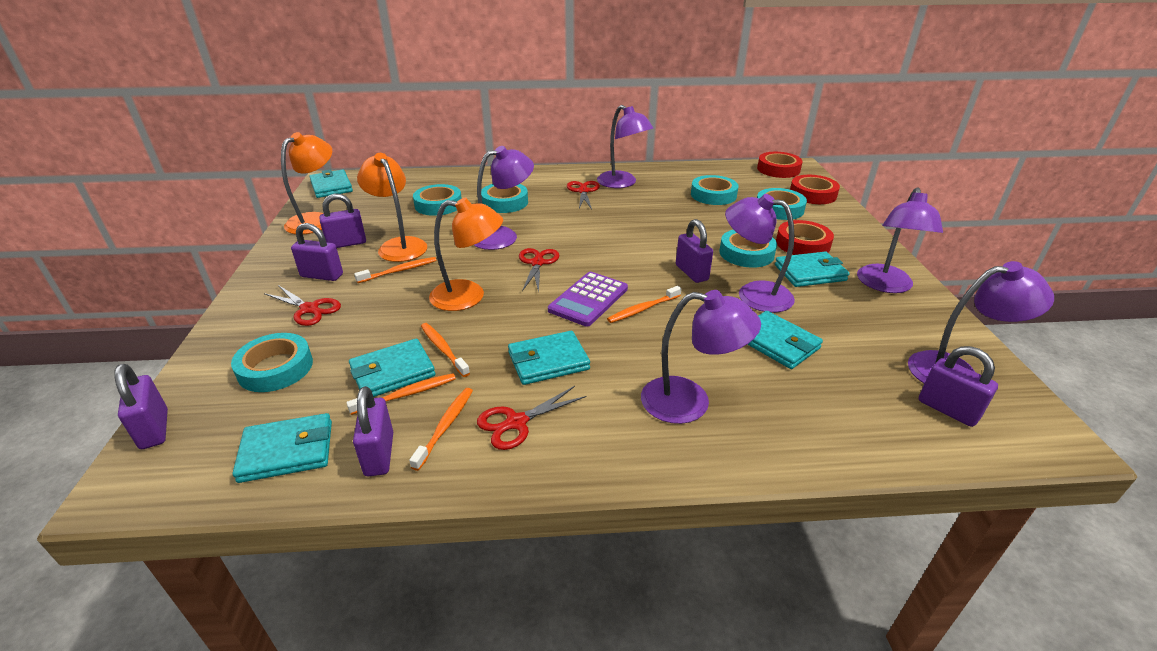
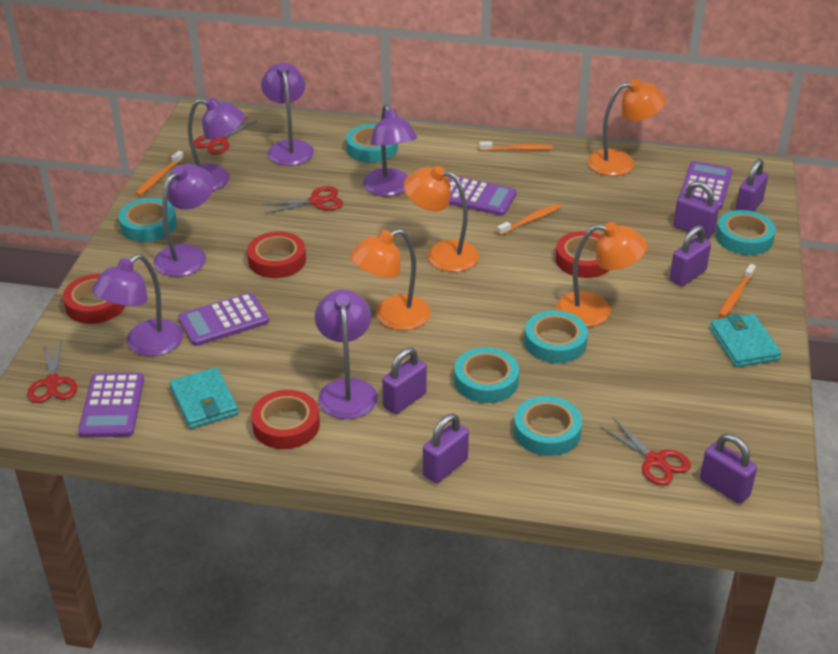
orange lamp: [281,132,332,234] [357,153,427,262] [429,197,503,311] = 3 -> [350,229,431,330] [404,166,479,272] [556,222,647,327] [588,79,665,176] = 4
orange toothbrush: [346,373,456,415] [354,257,437,283] [409,388,473,471] [421,323,470,377] [607,286,681,323] = 5 -> [135,151,184,196] [479,141,553,151] [497,204,561,236] [719,264,756,318] = 4
purple calculator: [548,272,628,327] = 1 -> [78,373,144,438] [178,293,269,346] [448,176,517,216] [679,161,733,209] = 4
red tape: [757,152,803,178] [776,220,834,255] [790,175,840,204] = 3 -> [63,274,126,324] [247,232,306,278] [251,390,320,449] [555,231,609,278] = 4
turquoise wallet: [233,413,332,483] [309,169,353,198] [349,339,436,397] [508,331,590,385] [747,311,823,369] [775,252,849,287] = 6 -> [170,367,238,429] [710,313,781,367] = 2

